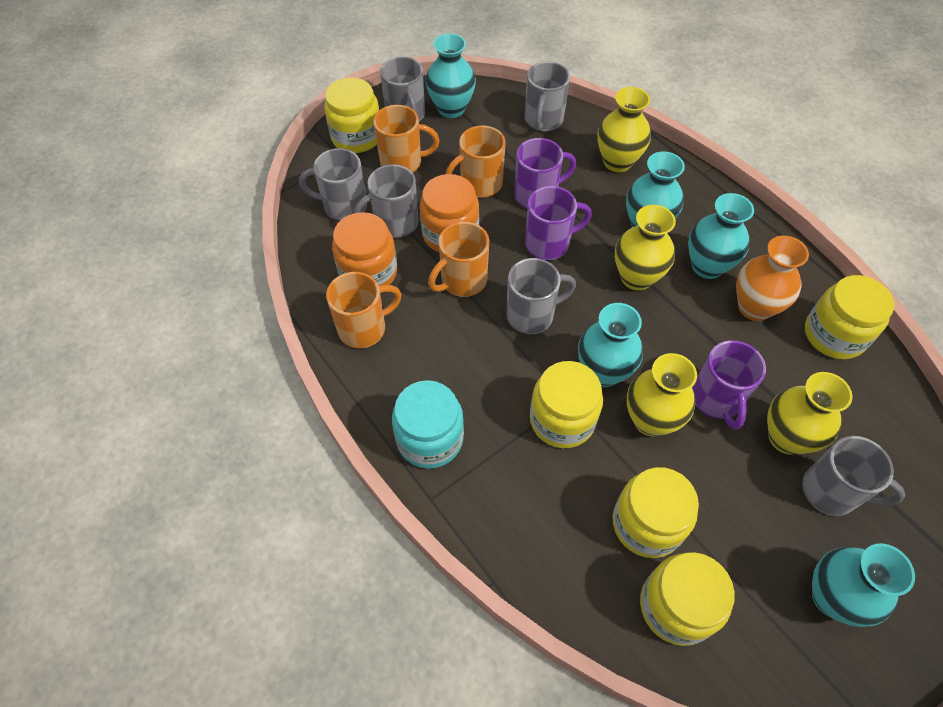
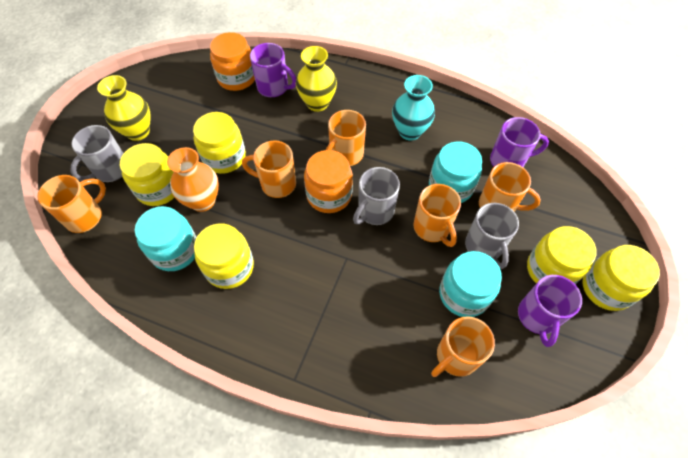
grey mug: [299,148,367,221] [354,164,419,238] [380,57,425,121] [506,258,576,334] [524,62,570,131] [802,436,905,516] = 6 -> [70,125,124,182] [353,167,400,225] [465,203,519,269] = 3
orange mug: [326,272,402,349] [373,105,439,173] [428,222,489,297] [446,125,506,198] = 4 -> [37,175,106,233] [242,140,296,198] [326,110,366,166] [414,184,461,247] [431,316,495,377] [479,162,541,212] = 6
turquoise jar: [392,380,464,469] = 1 -> [135,206,197,271] [429,141,482,203] [439,251,502,317] = 3
turquoise vase: [426,33,476,118] [578,303,643,387] [626,151,685,227] [688,193,754,279] [812,543,915,627] = 5 -> [392,75,435,140] = 1
yellow vase: [597,87,651,172] [615,205,676,290] [627,353,697,436] [767,372,853,454] = 4 -> [97,75,150,141] [296,46,337,112] = 2

